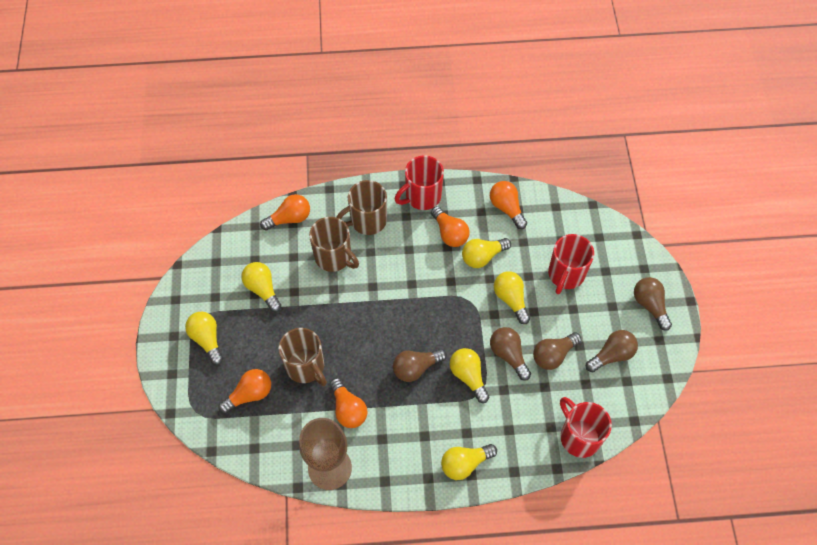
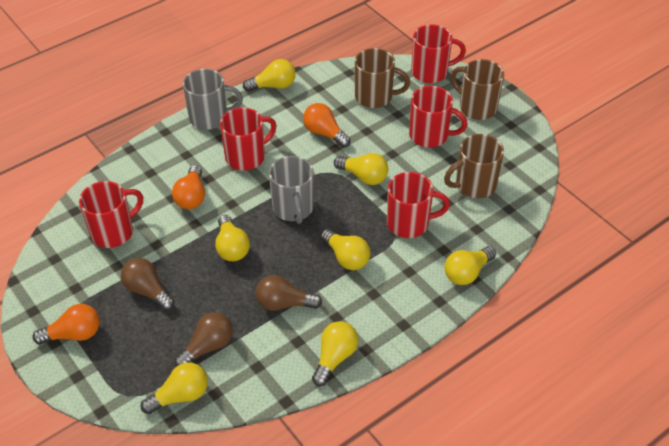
brown goblet: [299,418,352,490] = 1 -> none = 0
brown light bulb: [393,349,447,382] [490,327,531,380] [533,332,581,370] [586,330,638,372] [634,277,672,331] = 5 -> [121,258,175,311] [174,312,233,367] [256,275,322,311] = 3
grey mug: none = 0 -> [183,69,243,130] [269,156,314,224] = 2
orange light bulb: [218,369,271,414] [260,194,310,230] [330,378,368,428] [431,206,469,247] [490,181,527,229] = 5 -> [32,304,100,345] [172,165,205,209] [303,103,351,148] = 3
red mug: [395,156,444,210] [548,234,594,294] [560,397,612,458] = 3 -> [79,181,143,248] [220,108,277,171] [387,172,450,238] [409,86,467,148] [411,24,466,83] = 5
yellow light bulb: [185,311,223,365] [241,262,282,312] [441,444,497,480] [450,348,489,403] [462,238,511,268] [494,271,530,324] = 6 -> [141,362,208,414] [215,215,250,261] [243,59,296,92] [312,321,358,386] [321,229,370,270] [334,153,388,185] [444,246,496,285] = 7

